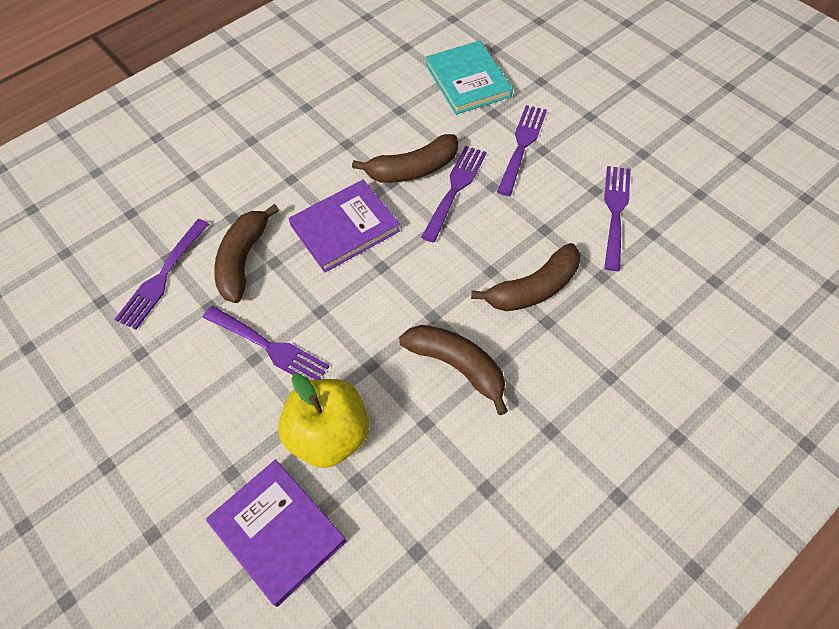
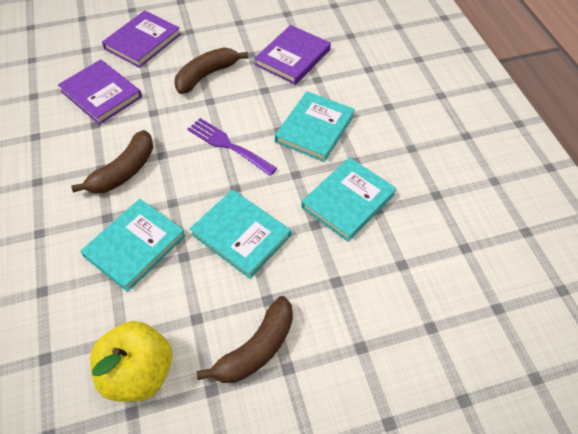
brown banana: [214,204,279,303] [352,134,458,183] [399,325,508,415] [471,243,580,311] = 4 -> [71,130,153,194] [174,48,248,94] [197,296,293,383] = 3
purple book: [206,460,347,607] [289,180,400,272] = 2 -> [58,59,142,125] [102,10,181,68] [254,25,331,85] = 3
purple fork: [114,219,209,330] [203,306,330,381] [421,146,487,243] [497,105,547,196] [604,166,631,271] = 5 -> [187,118,277,176] = 1
turquoise book: [426,41,513,115] = 1 -> [80,199,186,292] [190,190,291,279] [275,91,355,162] [301,157,397,242] = 4

